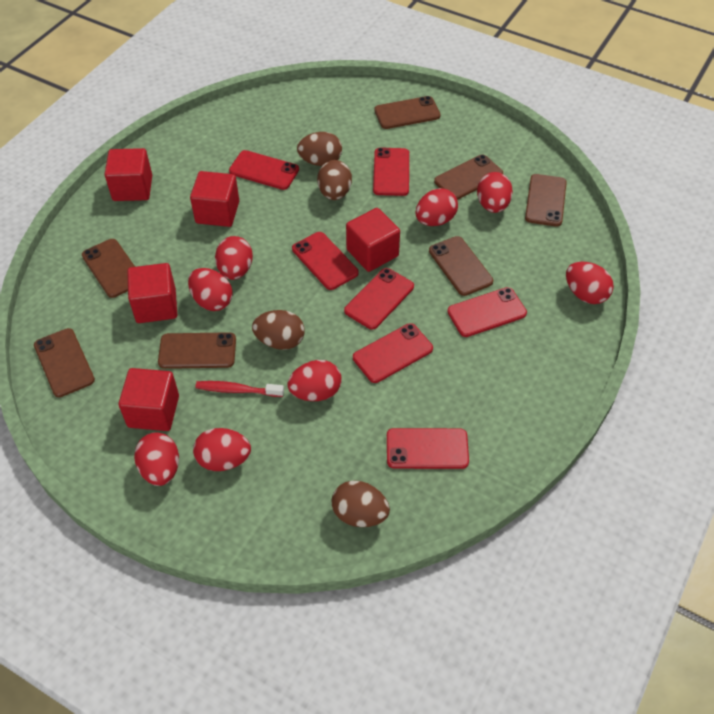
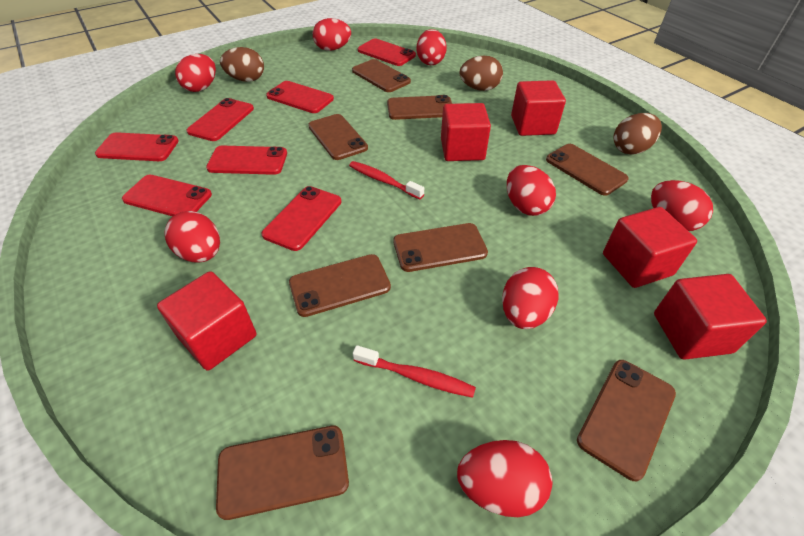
brown egg: [252,310,305,350] [297,132,342,166] [317,160,352,200] [332,481,390,527] = 4 -> [220,47,264,82] [460,56,503,91] [613,113,662,155] = 3
brown phone: [34,328,95,397] [82,239,135,298] [158,332,236,369] [374,96,441,129] [429,236,493,296] [434,155,503,200] [525,174,567,227] = 7 -> [216,426,349,520] [289,254,391,317] [308,114,368,160] [352,59,411,92] [387,95,452,120] [393,223,488,272] [546,144,629,196] [577,360,676,481] = 8
red toothbrush: [195,381,284,397] = 1 -> [349,161,424,199] [353,345,476,398] = 2

